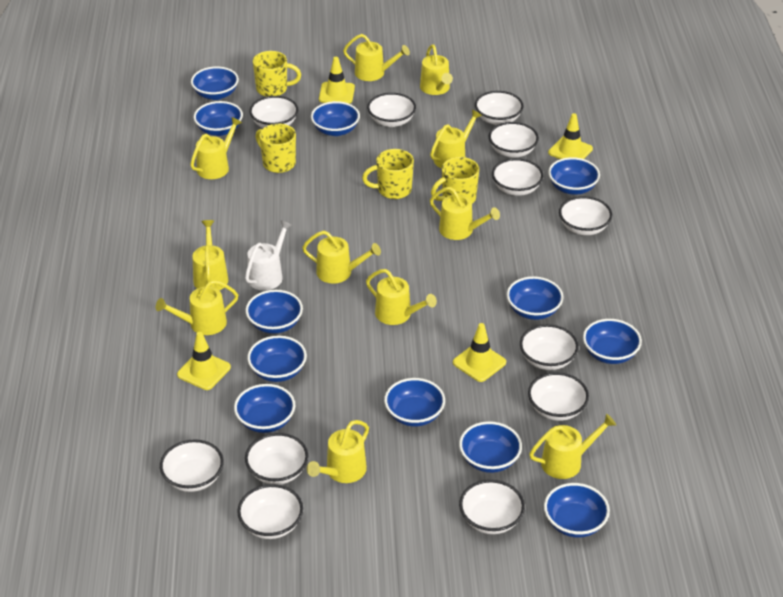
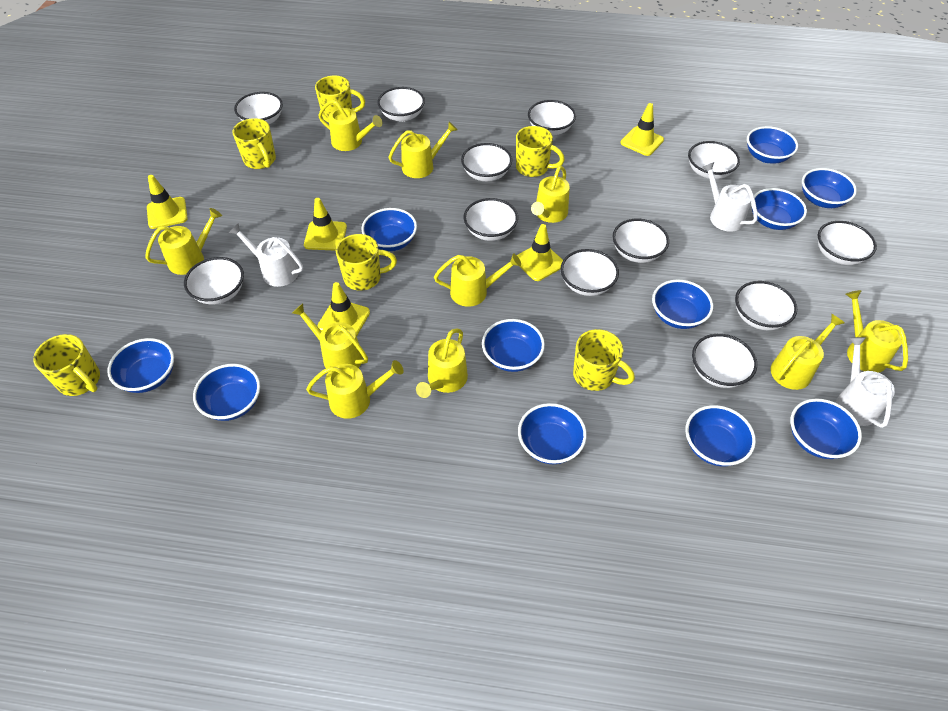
blue bowl: [191,66,239,100] [194,101,243,136] [234,384,295,433] [245,290,303,334] [247,336,307,382] [311,101,360,136] [384,378,445,427] [459,421,522,473] [507,276,564,320] [544,483,610,538] [548,157,600,195] [583,319,642,364] = 12 -> [107,338,174,393] [193,364,260,421] [361,208,417,251] [482,319,545,372] [518,403,587,464] [652,280,713,329] [685,405,756,466] [747,126,798,164] [751,188,807,230] [791,398,862,459] [802,168,857,208] = 11
white watering can: [245,220,292,291] = 1 -> [229,223,303,287] [702,162,758,232] [836,337,895,428] = 3
yellow mug: [253,51,301,97] [255,124,296,173] [362,149,414,199] [431,157,479,204] = 4 -> [33,334,100,396] [232,118,276,169] [315,75,365,122] [336,234,397,291] [516,126,565,177] [573,329,635,391] = 6
yellow traffic cone: [177,331,231,390] [319,57,355,104] [453,323,506,382] [548,113,593,159] = 4 -> [147,175,188,229] [304,198,347,251] [317,282,370,336] [517,224,563,281] [620,103,664,156] = 5
yellow watering can: [156,280,238,335] [190,117,242,179] [192,220,229,290] [302,231,381,284] [307,420,369,483] [343,34,410,81] [366,269,437,325] [420,44,453,95] [430,109,482,169] [430,187,500,240] [529,414,616,479] = 11 -> [145,208,222,275] [292,303,368,368] [306,360,404,419] [318,100,382,151] [388,122,458,178] [416,328,468,398] [434,254,521,307] [531,166,570,223] [770,314,844,390] [846,290,908,373] = 10

